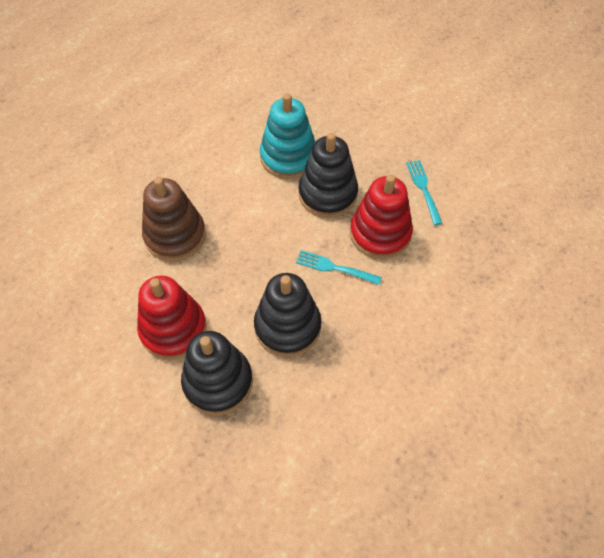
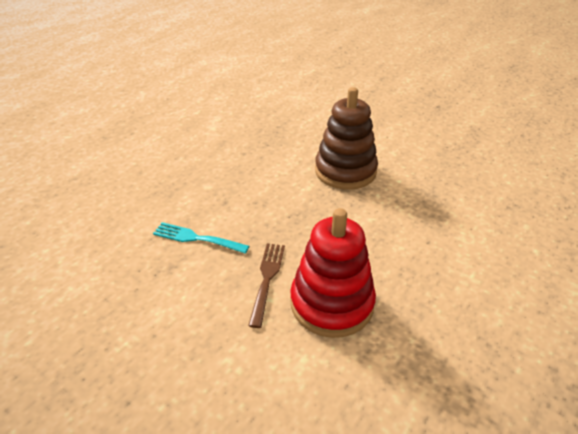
black stacking toy: [181,331,253,415] [254,273,321,357] [298,133,358,218] = 3 -> none = 0
brown fork: none = 0 -> [248,244,285,328] = 1
red stacking toy: [137,276,207,360] [350,175,413,259] = 2 -> [290,208,376,338] = 1
turquoise fork: [296,250,382,285] [406,160,442,225] = 2 -> [153,222,249,254] = 1
turquoise stacking toy: [260,93,315,179] = 1 -> none = 0

